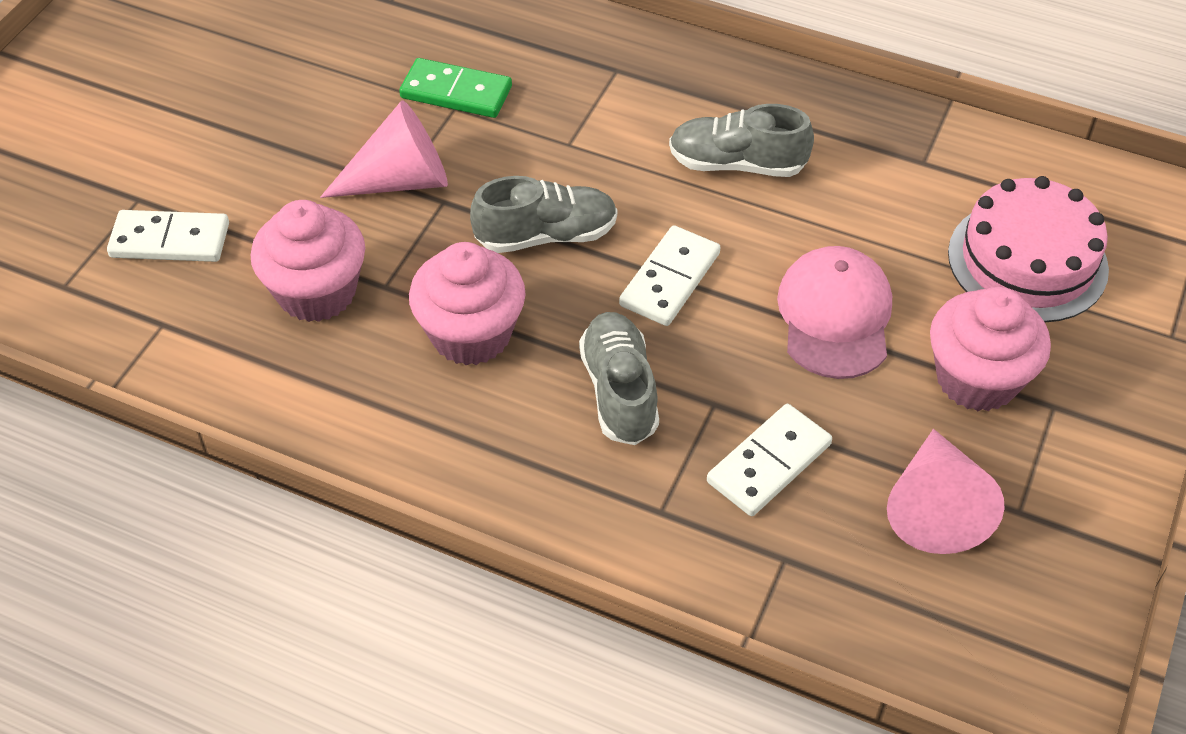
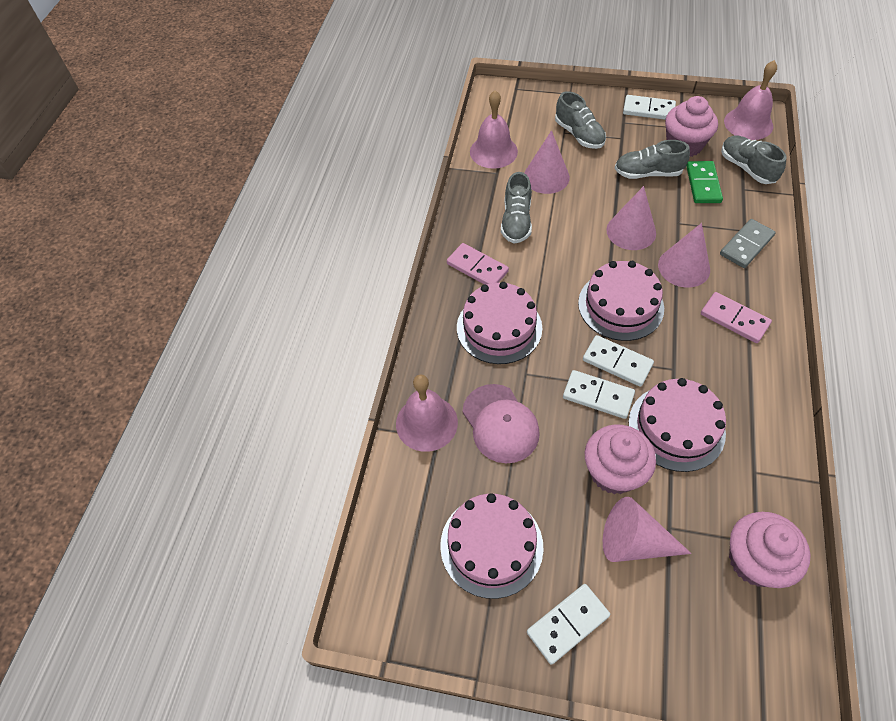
grey domino: none = 0 -> [720,219,775,268] = 1
grey shoe: [470,176,617,253] [579,312,659,445] [669,104,814,177] = 3 -> [501,172,532,243] [555,91,606,149] [615,140,690,179] [721,135,787,184] = 4
pink bell: none = 0 -> [396,375,458,452] [470,90,518,169] [724,60,777,140] = 3
pink cake: [948,176,1109,322] = 1 -> [440,493,543,599] [457,282,542,364] [578,261,664,341] [628,378,726,472] = 4
pink cone: [320,100,448,198] [887,429,1005,554] = 2 -> [524,130,570,194] [603,497,692,562] [606,186,656,250] [658,223,710,288] = 4
pink domino: none = 0 -> [447,243,509,285] [701,292,772,343] = 2
white domino: [107,210,229,262] [619,225,721,326] [707,404,832,516] = 3 -> [527,584,610,665] [563,370,635,419] [583,335,654,387] [623,95,676,120] = 4

